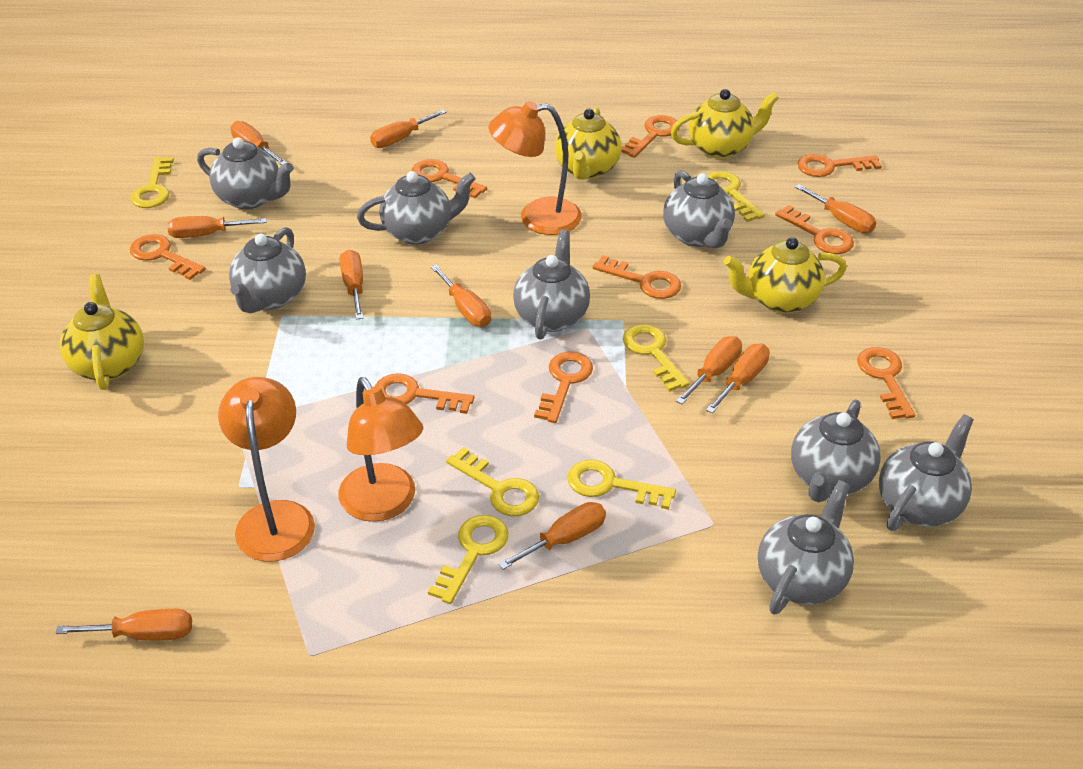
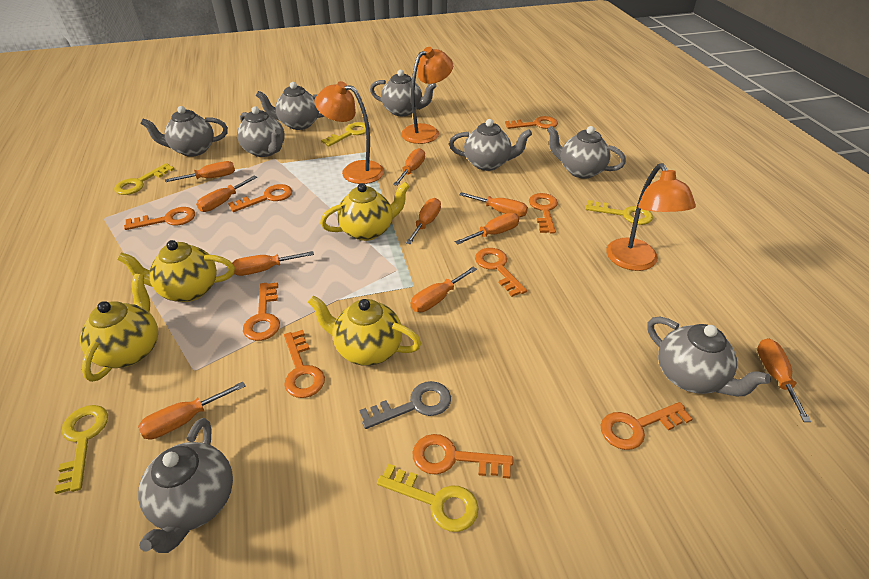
grey key: none = 0 -> [359,381,451,429] = 1
yellow key: [130,157,174,208] [428,515,508,604] [446,447,539,516] [567,459,676,510] [623,324,690,392] [707,171,765,222] = 6 -> [54,405,108,494] [114,163,174,195] [321,122,366,146] [377,464,479,532] [585,200,653,225] = 5

